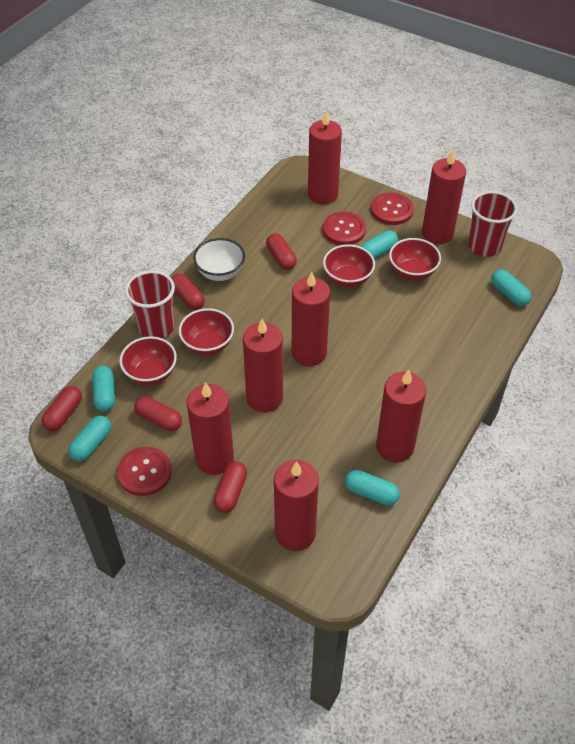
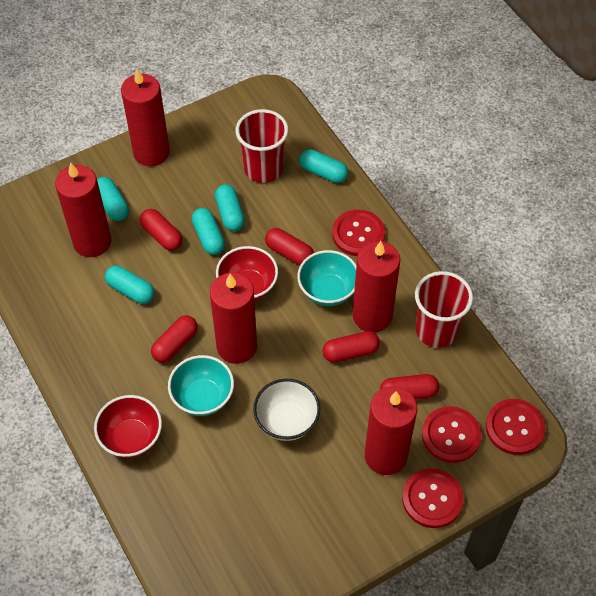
red bowl: [120,336,177,386] [179,308,234,356] [323,245,375,288] [389,238,441,281] = 4 -> [94,395,162,458] [216,246,278,301] = 2
red button: [117,447,172,496] [323,212,366,245] [371,192,414,225] = 3 -> [332,210,385,256] [402,468,464,528] [422,406,481,463] [486,399,545,455] = 4
red candle: [187,382,234,475] [243,319,283,413] [274,460,319,551] [292,272,330,366] [308,110,342,205] [376,370,426,462] [422,150,466,244] = 7 -> [55,162,111,257] [121,69,170,166] [210,273,257,364] [353,241,400,333] [365,386,417,475] = 5
turquoise bowl: none = 0 -> [168,355,234,416] [297,250,356,306] = 2

